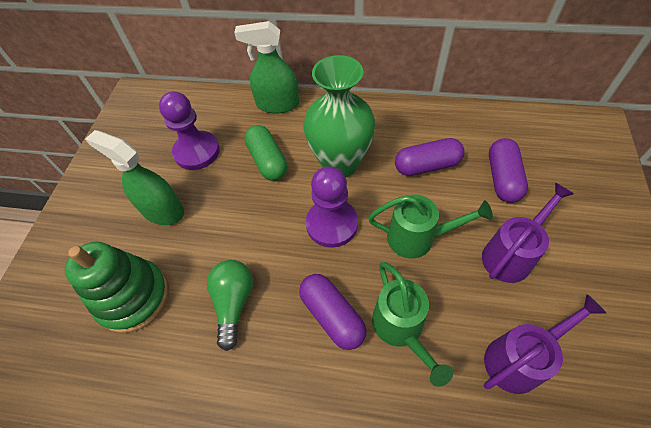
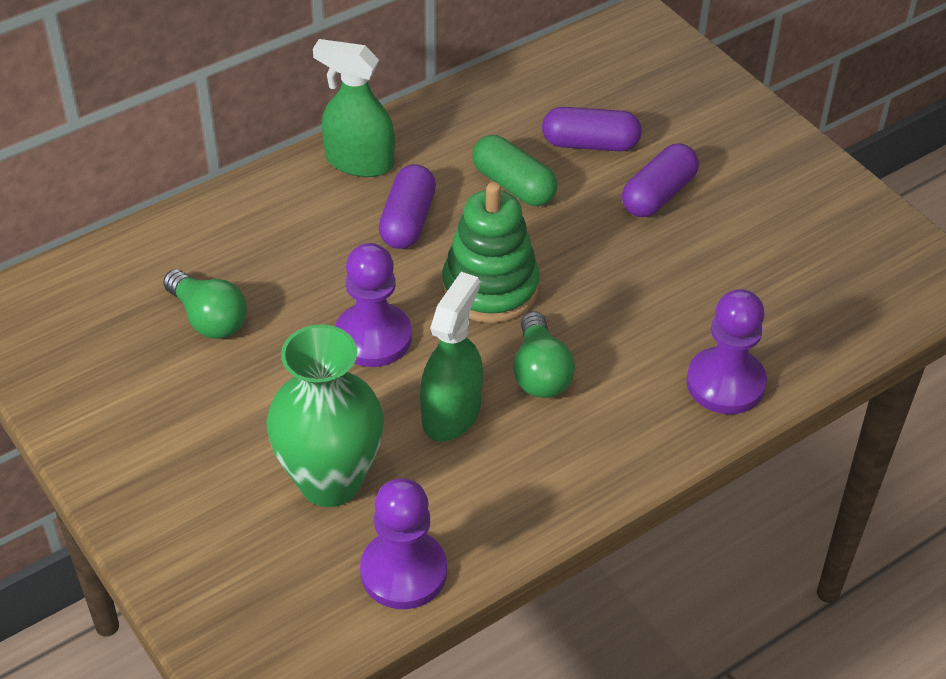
green light bulb: [207,260,253,351] = 1 -> [163,269,247,339] [513,311,575,398] = 2
green watering can: [368,194,493,259] [372,262,453,387] = 2 -> none = 0
purple pawn: [159,91,220,170] [306,166,358,248] = 2 -> [335,243,412,367] [360,478,447,609] [686,289,767,414] = 3
purple watering can: [482,183,574,283] [484,294,606,394] = 2 -> none = 0

